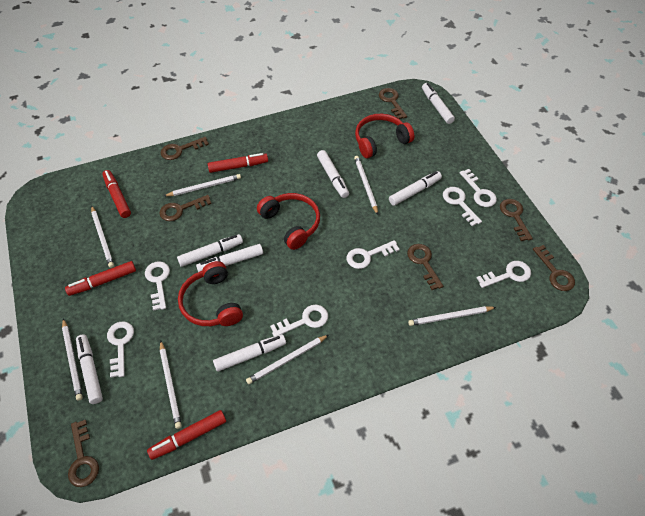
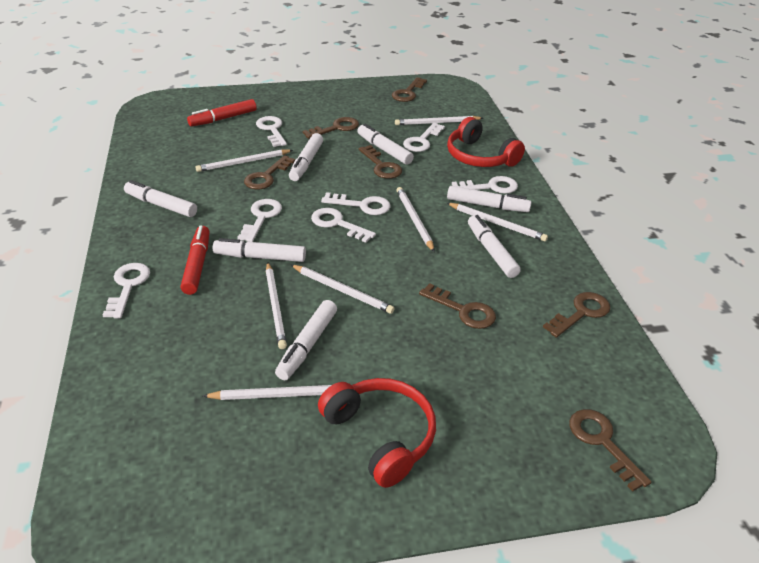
red headphones: [178,261,243,326] [257,193,320,250] [355,114,414,158] = 3 -> [318,378,436,488] [447,117,525,167] = 2
red marker: [65,261,136,296] [102,170,131,218] [147,410,226,460] [208,153,268,173] = 4 -> [181,226,210,295] [187,99,257,127] = 2

